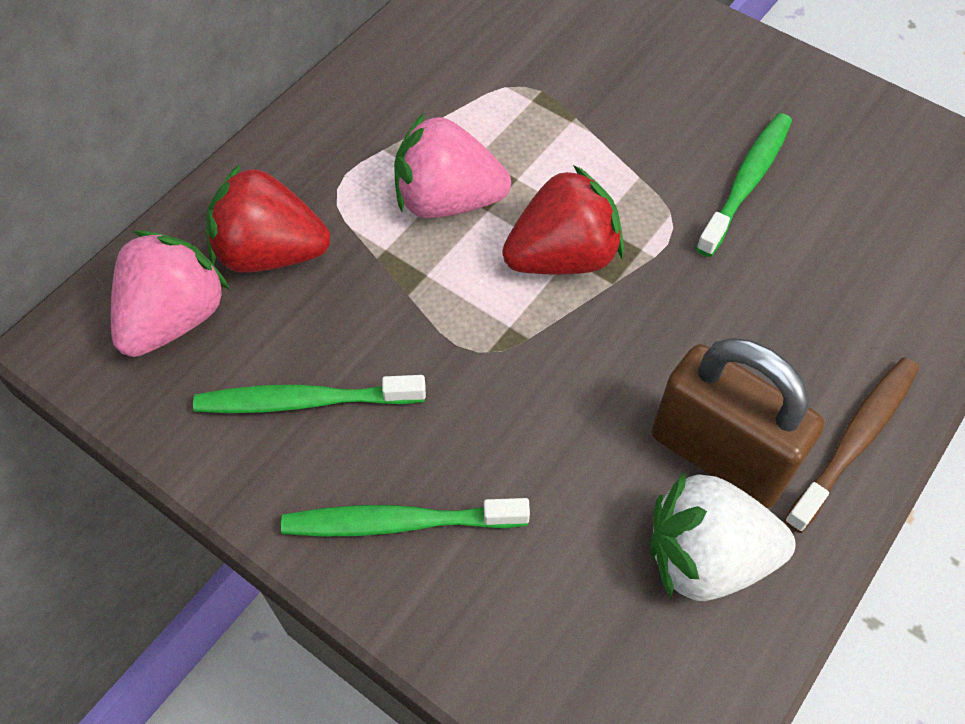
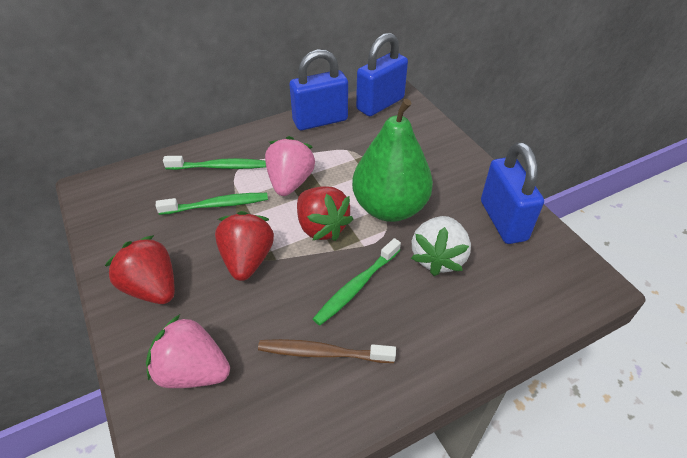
blue padlock: none = 0 -> [290,49,348,130] [356,33,408,116] [481,142,544,244] = 3
brown padlock: [652,338,824,508] = 1 -> none = 0
green pear: none = 0 -> [352,99,433,222] = 1
red strawberry: [206,164,330,273] [502,165,624,275] = 2 -> [105,235,175,304] [215,211,274,281] [297,186,353,241] = 3

